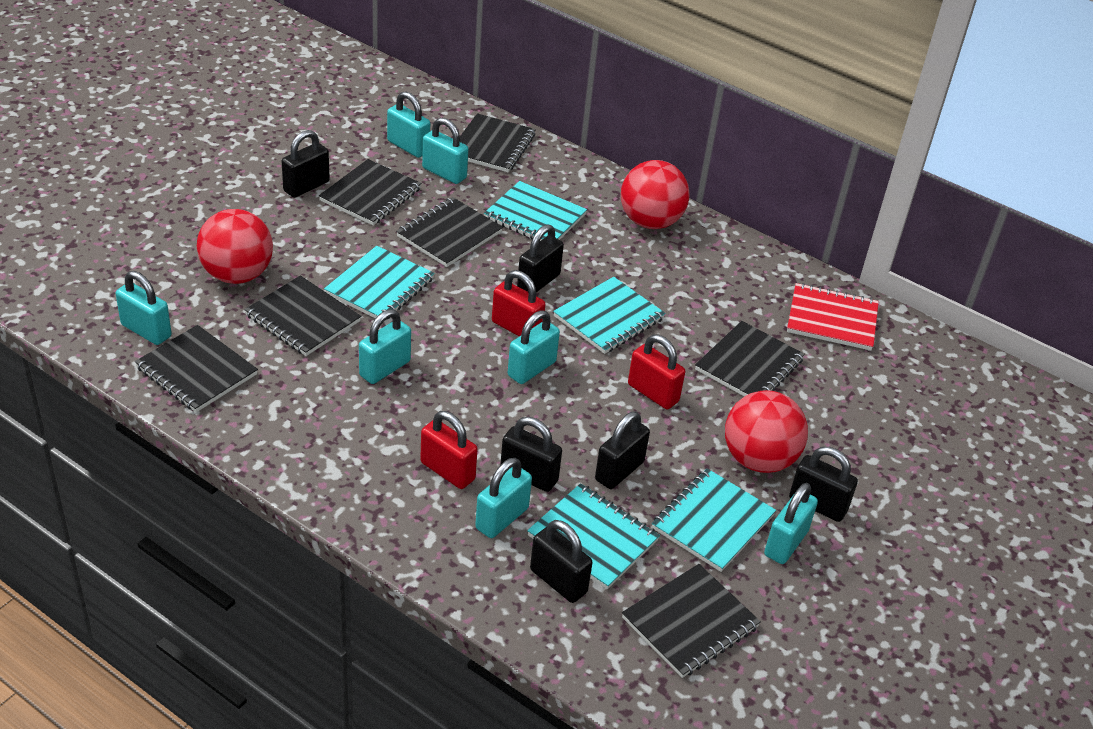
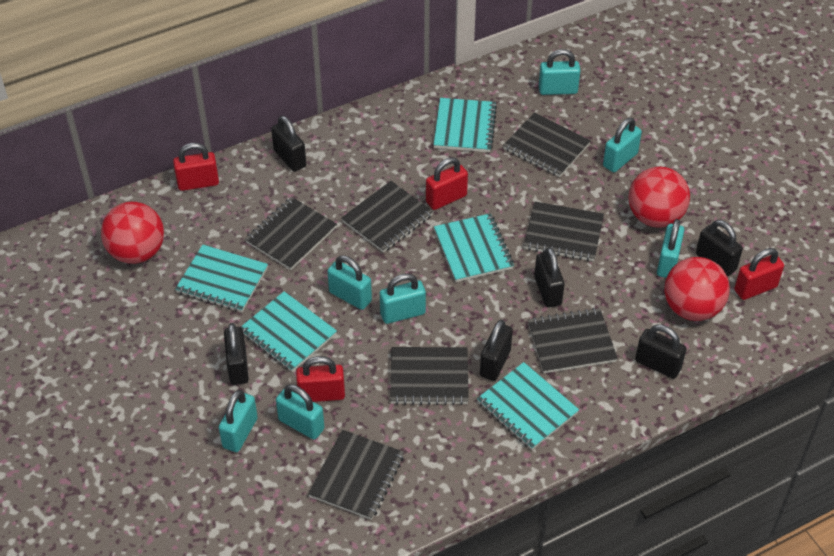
red notebook: [787,283,879,350] = 1 -> none = 0
red padlock: [420,411,478,489] [492,270,546,336] [628,335,685,409] = 3 -> [173,143,219,191] [296,356,345,402] [426,157,468,210] [734,248,784,300] = 4

